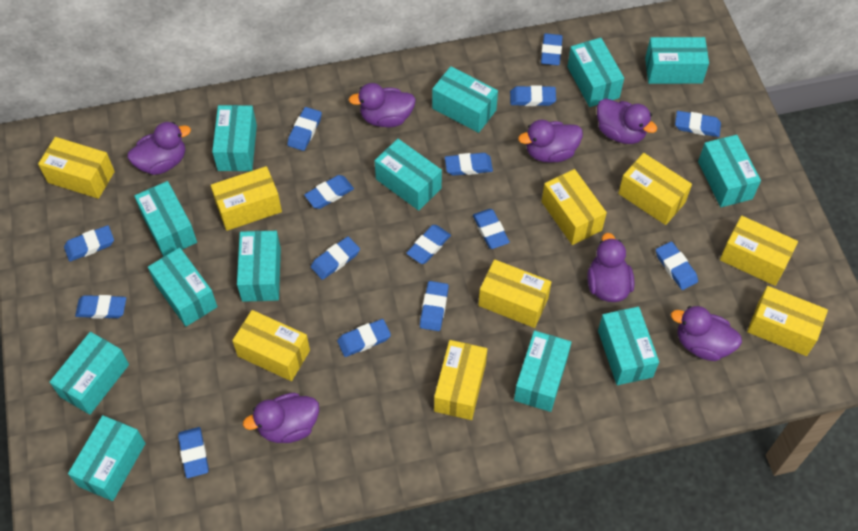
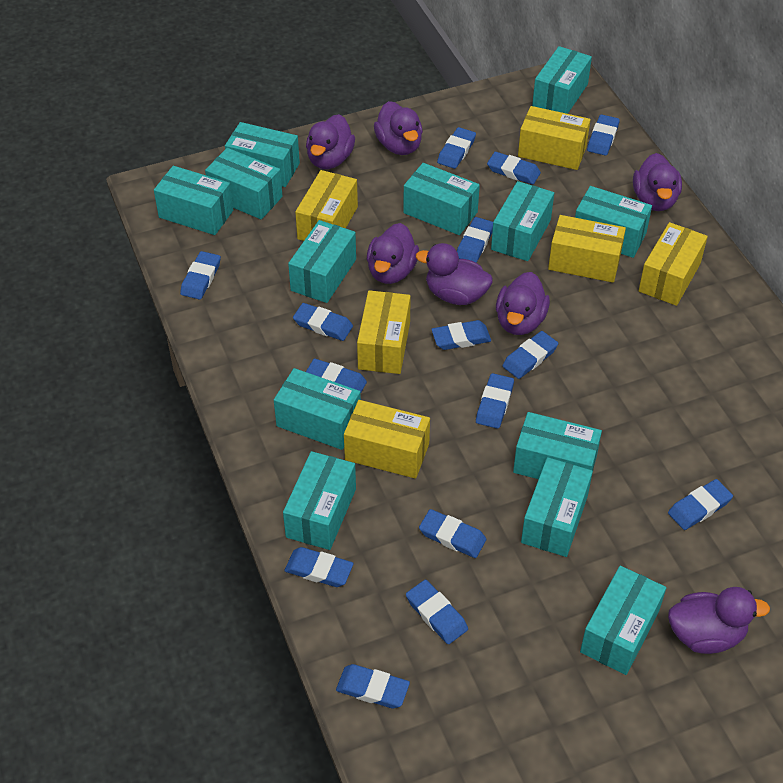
yellow box: [38,137,115,199] [211,166,282,231] [232,310,310,381] [434,340,487,420] [478,259,551,328] [541,169,607,245] [618,153,692,225] [720,216,798,286] [747,286,828,356] = 9 -> [295,170,358,241] [344,400,430,479] [357,290,411,374] [518,106,591,170] [548,215,626,283] [639,222,708,306] = 6

